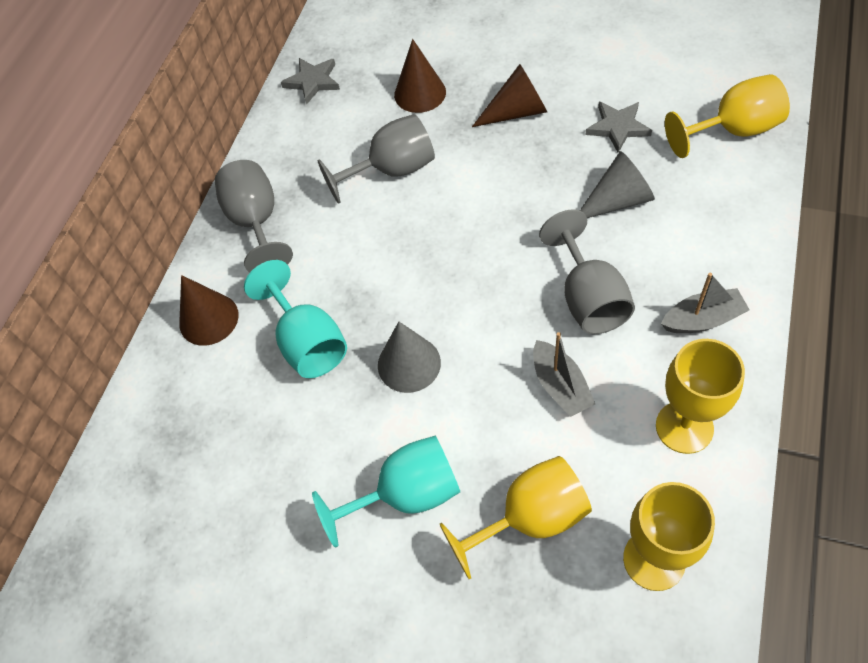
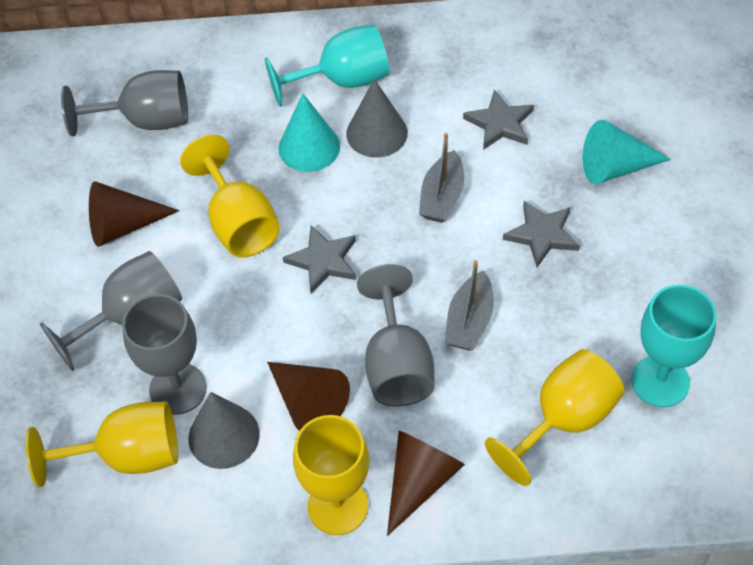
grey goblet: [215,160,293,273] [318,114,435,204] [539,209,635,334] = 3 -> [40,251,182,371] [61,70,188,137] [122,294,207,415] [357,264,435,406] = 4
grey star: [281,58,340,104] [585,102,652,153] = 2 -> [283,225,356,293] [463,90,534,150] [503,201,580,267] = 3
turquoise cone: none = 0 -> [279,93,340,172] [583,120,671,184] = 2

